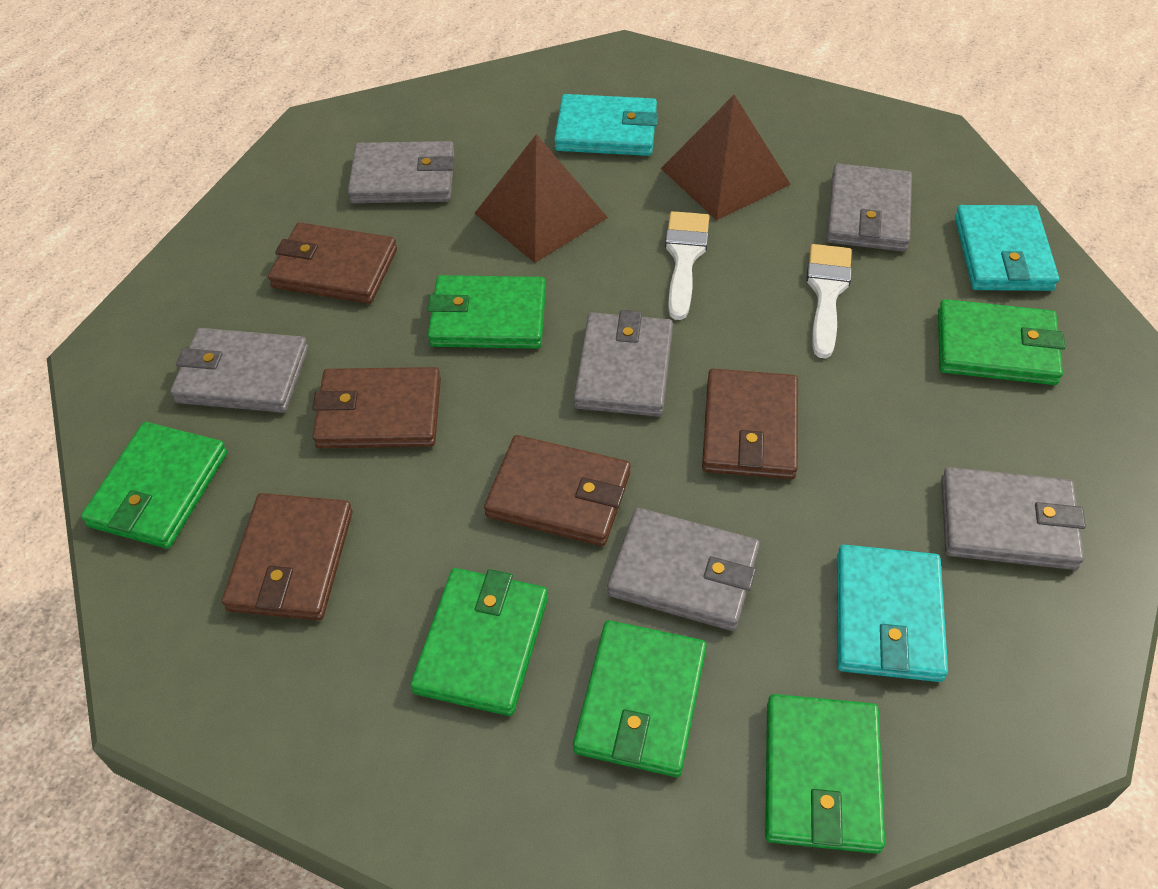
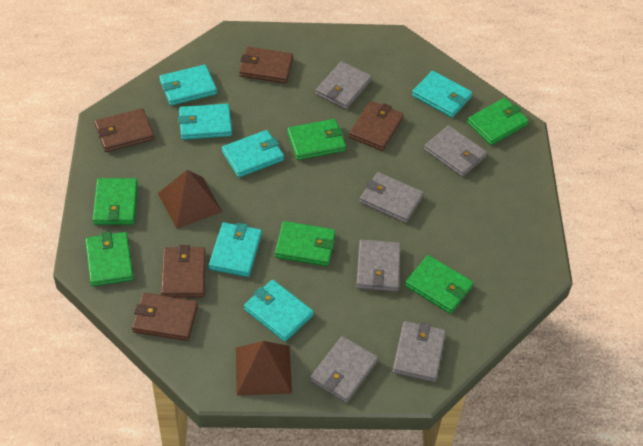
turquoise wallet: [554,94,658,156] [837,545,948,682] [955,205,1059,291] = 3 -> [159,65,217,106] [178,104,232,140] [209,222,262,277] [222,130,284,177] [244,280,314,341] [412,71,472,118] = 6
white brush: [665,211,709,320] [806,244,852,358] = 2 -> none = 0

